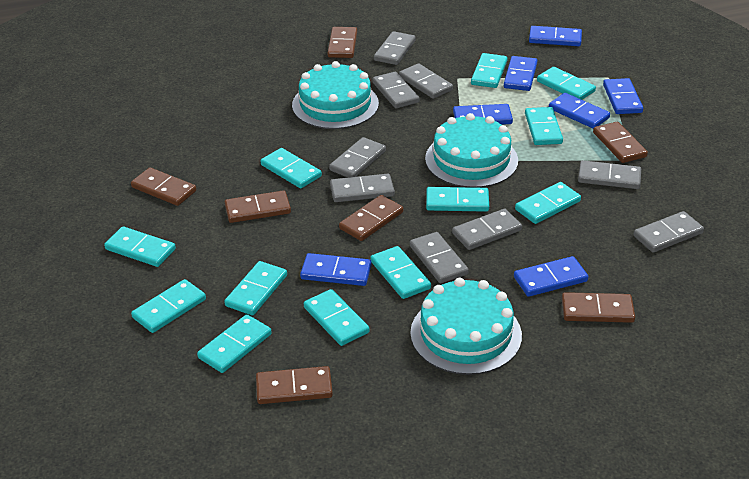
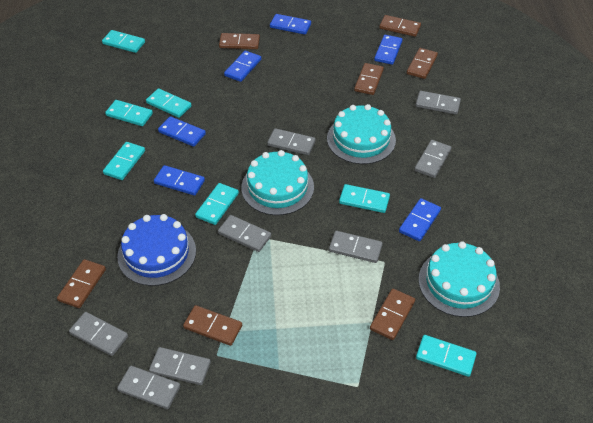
blue cake: none = 0 -> [117,214,196,286] = 1
blue domino: [300,253,372,286] [453,104,513,125] [504,56,537,91] [514,256,588,297] [529,26,582,46] [549,93,610,128] [603,78,643,114] = 7 -> [154,165,205,196] [158,116,206,147] [224,51,261,82] [270,14,311,35] [374,35,403,65] [399,198,441,241] = 6
grey domino: [329,137,386,178] [330,174,395,202] [372,72,420,108] [374,31,416,65] [399,63,453,99] [410,232,469,283] [452,209,522,250] [578,160,641,189] [633,211,704,253] = 9 -> [69,312,128,356] [117,366,180,409] [149,347,211,385] [218,215,271,252] [267,128,316,155] [329,231,383,263] [414,140,451,178] [416,91,461,115] = 8
turquoise domino: [104,226,176,267] [131,279,206,333] [197,314,272,373] [224,261,287,316] [261,148,322,189] [304,289,369,346] [370,246,431,299] [426,187,489,212] [471,53,508,88] [515,182,581,224] [525,107,563,145] [537,67,596,100] = 12 -> [102,30,145,53] [103,142,145,180] [105,100,153,126] [146,88,192,118] [195,183,239,225] [339,184,390,213] [416,335,477,377] = 7

